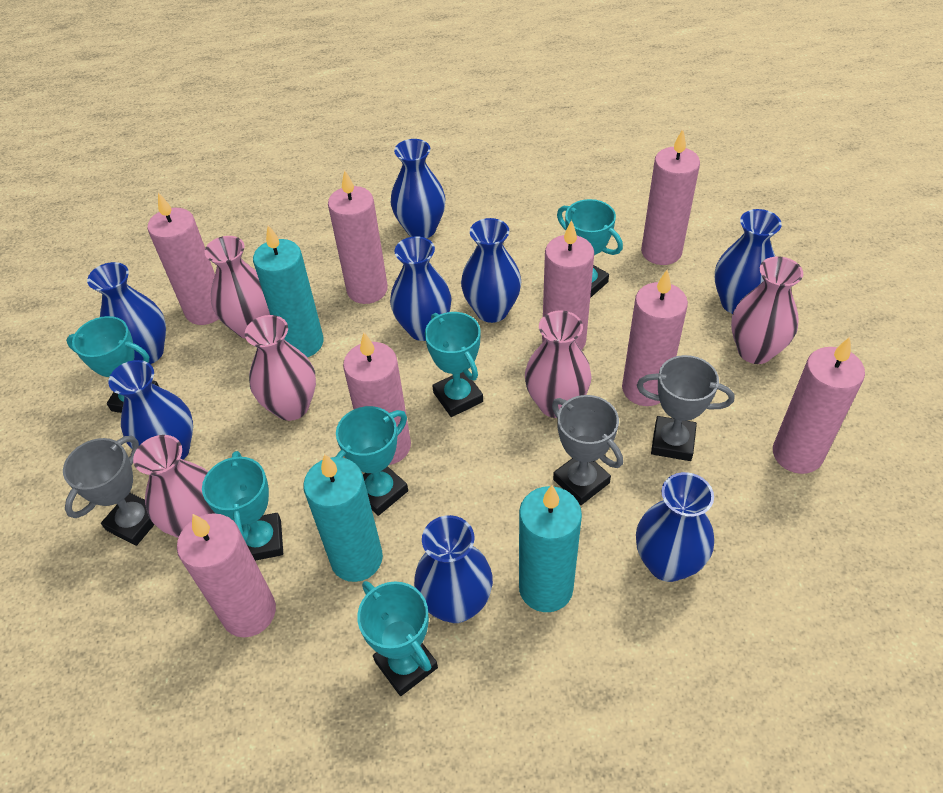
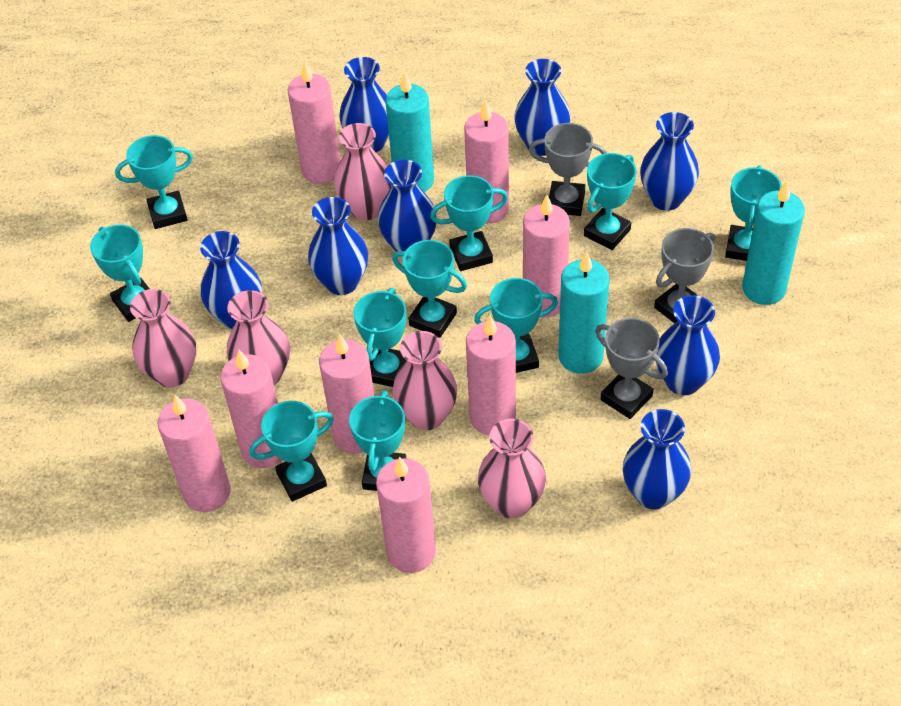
turquoise trophy: [66,316,159,413] [202,451,283,561] [335,406,408,516] [357,581,438,696] [425,312,483,417] [557,199,623,298] = 6 -> [90,224,150,322] [115,135,193,229] [249,401,334,502] [349,391,407,491] [354,288,407,387] [392,240,467,338] [430,175,508,271] [474,278,558,373] [584,153,637,250] [725,165,782,261] = 10

